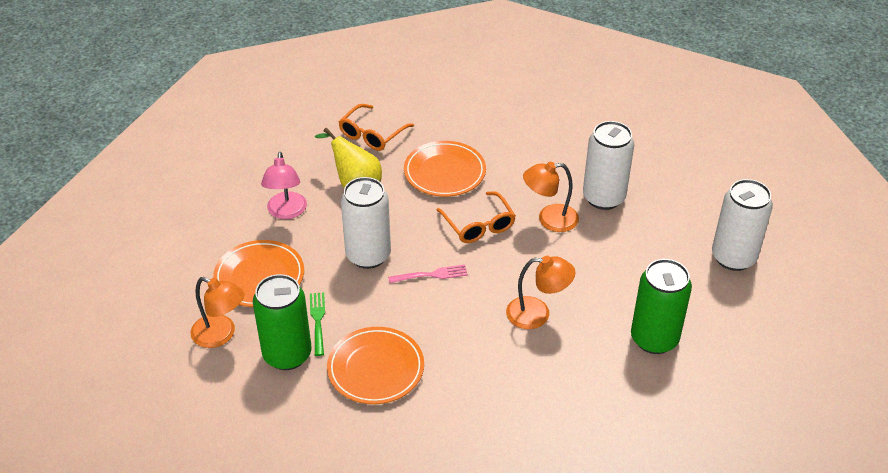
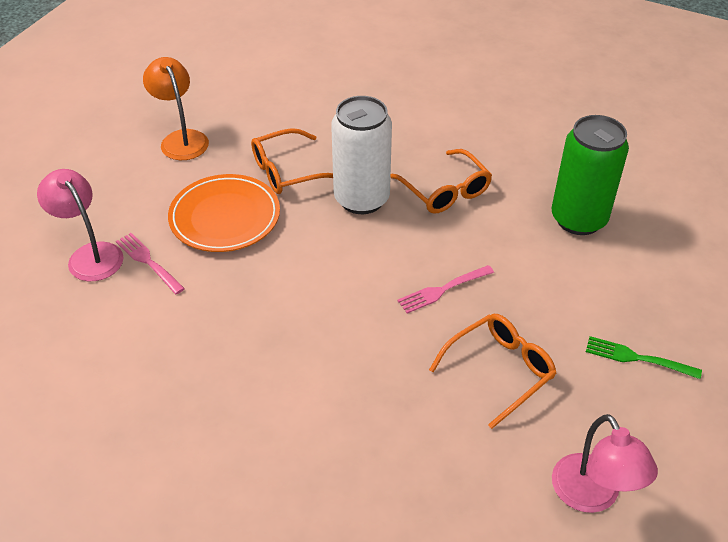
green can: [253,274,312,370] [631,259,692,354] = 2 -> [552,115,629,235] = 1
orange glasses: [339,104,414,151] [437,191,516,243] = 2 -> [251,128,333,194] [390,149,492,214] [429,314,557,429] = 3
orange lamp: [191,277,245,348] [506,256,575,329] [523,162,579,232] = 3 -> [143,57,209,160] = 1
orange plate: [213,240,304,307] [327,327,424,404] [404,141,486,197] = 3 -> [168,174,280,252] = 1
pink fork: [388,264,468,283] = 1 -> [116,233,185,294] [397,265,494,313] = 2
pink lamp: [261,152,307,219] = 1 -> [37,169,124,281] [552,414,658,513] = 2
white can: [341,177,391,269] [583,121,634,210] [712,179,773,271] = 3 -> [331,96,392,214] = 1
yellow pear: [315,128,382,188] = 1 -> none = 0

